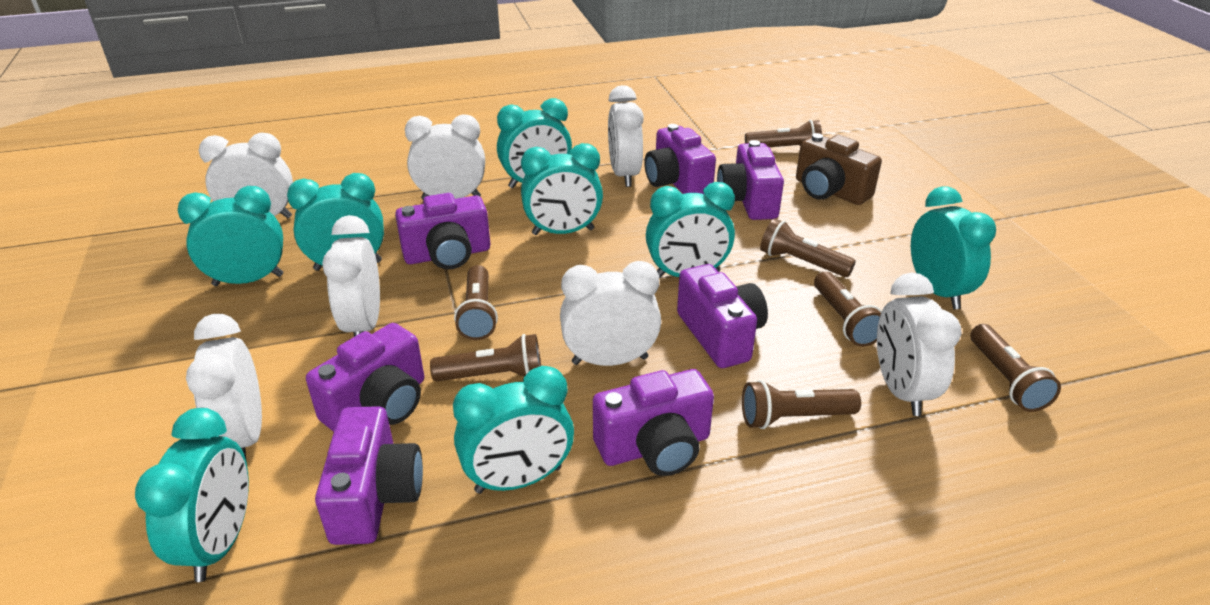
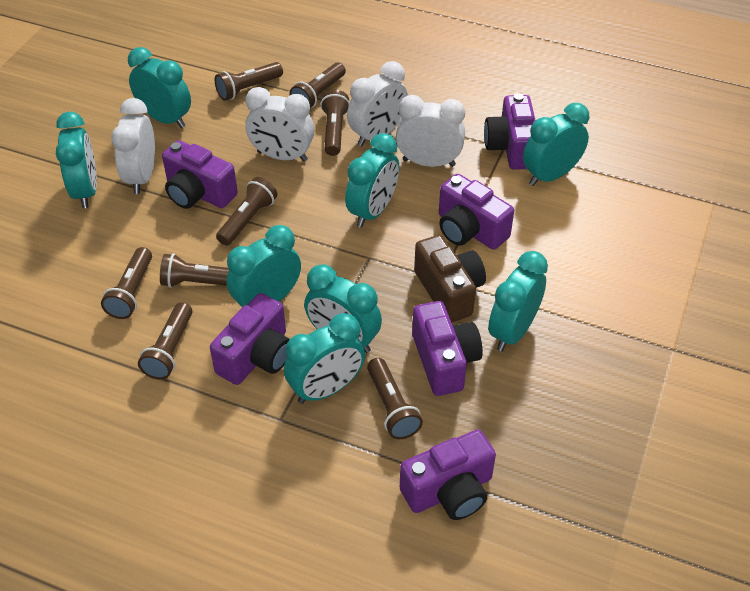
brown flashlight: [430,334,541,381] [454,265,498,340] [742,380,861,429] [745,120,822,147] [760,218,856,277] [814,271,882,347] [970,324,1061,412] = 7 -> [101,247,152,319] [138,302,192,380] [160,253,229,288] [215,62,283,101] [216,177,277,246] [289,63,346,108] [320,90,350,156] [367,358,423,439] = 8
purple camera: [306,323,424,432] [315,406,423,545] [395,193,490,269] [593,369,714,476] [644,124,716,194] [677,264,768,368] [717,140,784,220] = 7 -> [162,140,238,209] [210,293,290,385] [400,430,496,520] [412,301,483,396] [439,174,514,250] [484,93,536,170] = 6
white clock: [186,314,262,462] [199,132,293,218] [322,215,380,337] [405,114,485,200] [560,261,661,366] [608,85,644,187] [877,273,961,416] = 7 -> [111,98,155,194] [245,87,314,162] [347,61,408,146] [396,95,465,167] = 4

